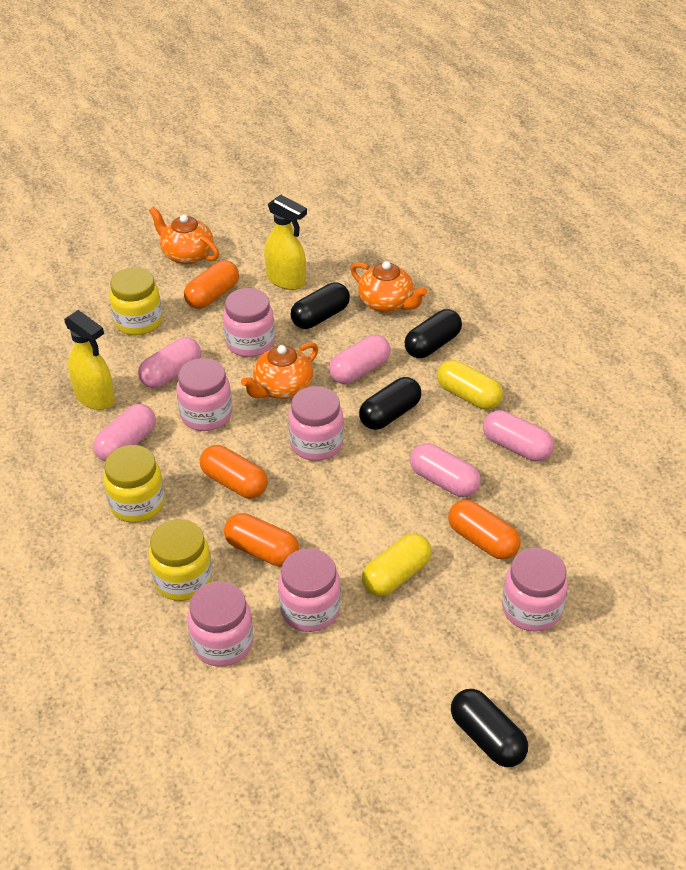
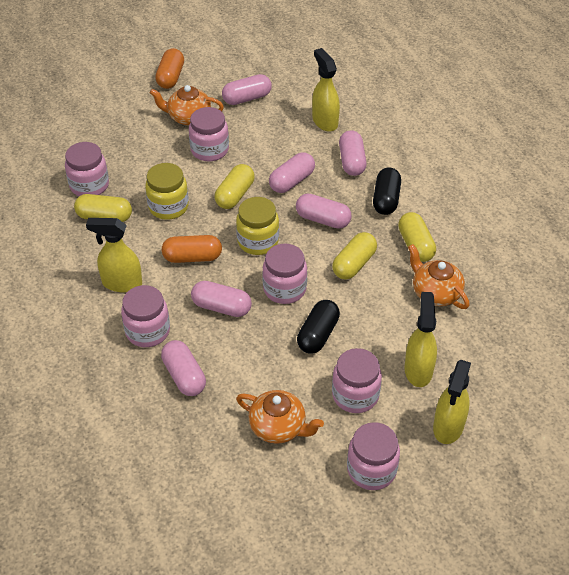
black capsule: [291,282,350,329] [359,377,421,430] [405,309,462,358] [451,689,528,767] = 4 -> [297,300,340,354] [373,168,401,215] = 2
orange capsule: [184,260,239,309] [200,445,268,498] [224,513,299,567] [448,500,521,560] = 4 -> [155,48,184,89] [162,235,222,263] = 2
pink capsule: [93,404,156,462] [138,337,201,388] [329,335,391,384] [410,443,481,497] [483,410,554,461] = 5 -> [161,340,206,396] [191,281,252,317] [222,74,272,105] [269,152,315,193] [296,193,352,229] [339,130,367,176] = 6
yellow capsule: [362,533,432,596] [437,360,503,410] = 2 -> [74,194,132,222] [215,164,255,209] [332,232,377,280] [398,212,436,262] = 4
yellow jar: [103,445,165,523] [109,267,162,335] [149,519,212,601] = 3 -> [145,163,189,220] [236,197,279,255] = 2
yellow spray bottle: [64,310,115,410] [264,195,307,290] = 2 -> [86,218,142,293] [312,48,340,132] [404,292,437,387] [433,360,471,444] = 4

